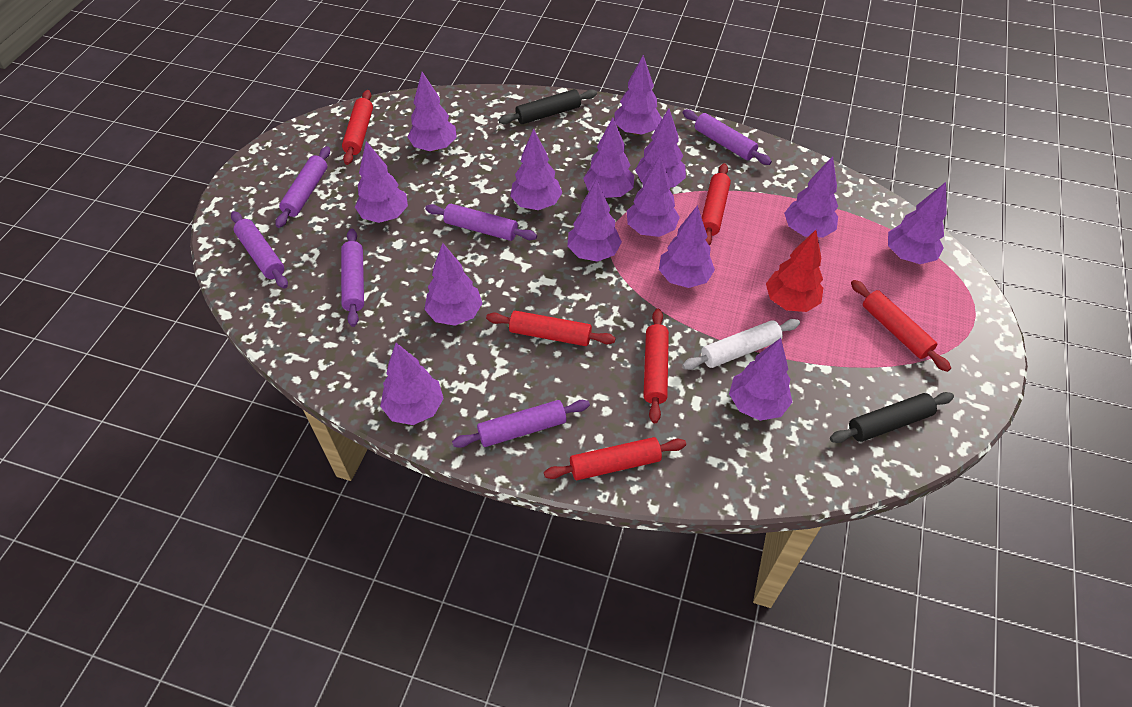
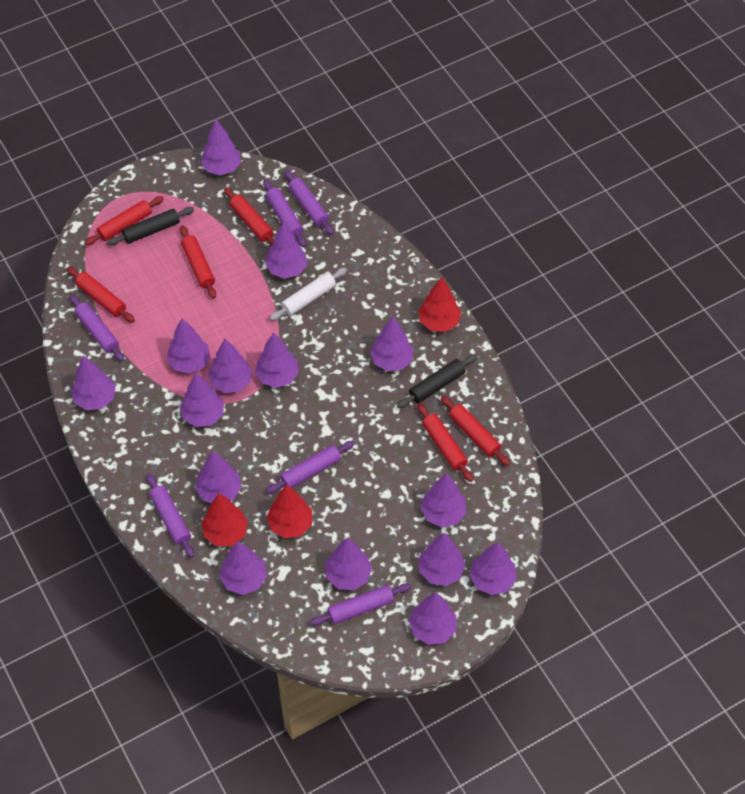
purple tree: [355,141,408,223] [380,343,444,425] [408,72,457,151] [424,243,482,326] [510,129,562,210] [567,179,622,262] [583,118,634,198] [614,55,662,135] [627,156,680,237] [635,108,686,187] [659,205,715,288] [729,338,792,421] [784,156,838,238] [888,182,947,264] = 14 -> [71,356,116,410] [167,318,210,374] [180,373,224,427] [196,451,241,503] [201,119,241,175] [208,338,252,393] [219,542,267,595] [255,332,299,388] [265,222,307,279] [325,538,372,590] [370,316,413,371] [409,593,457,645] [419,533,465,586] [420,473,467,527] [469,542,517,595] = 15
red tree: [766,230,823,312] = 1 -> [202,493,248,546] [267,485,313,538] [419,277,461,332] = 3

